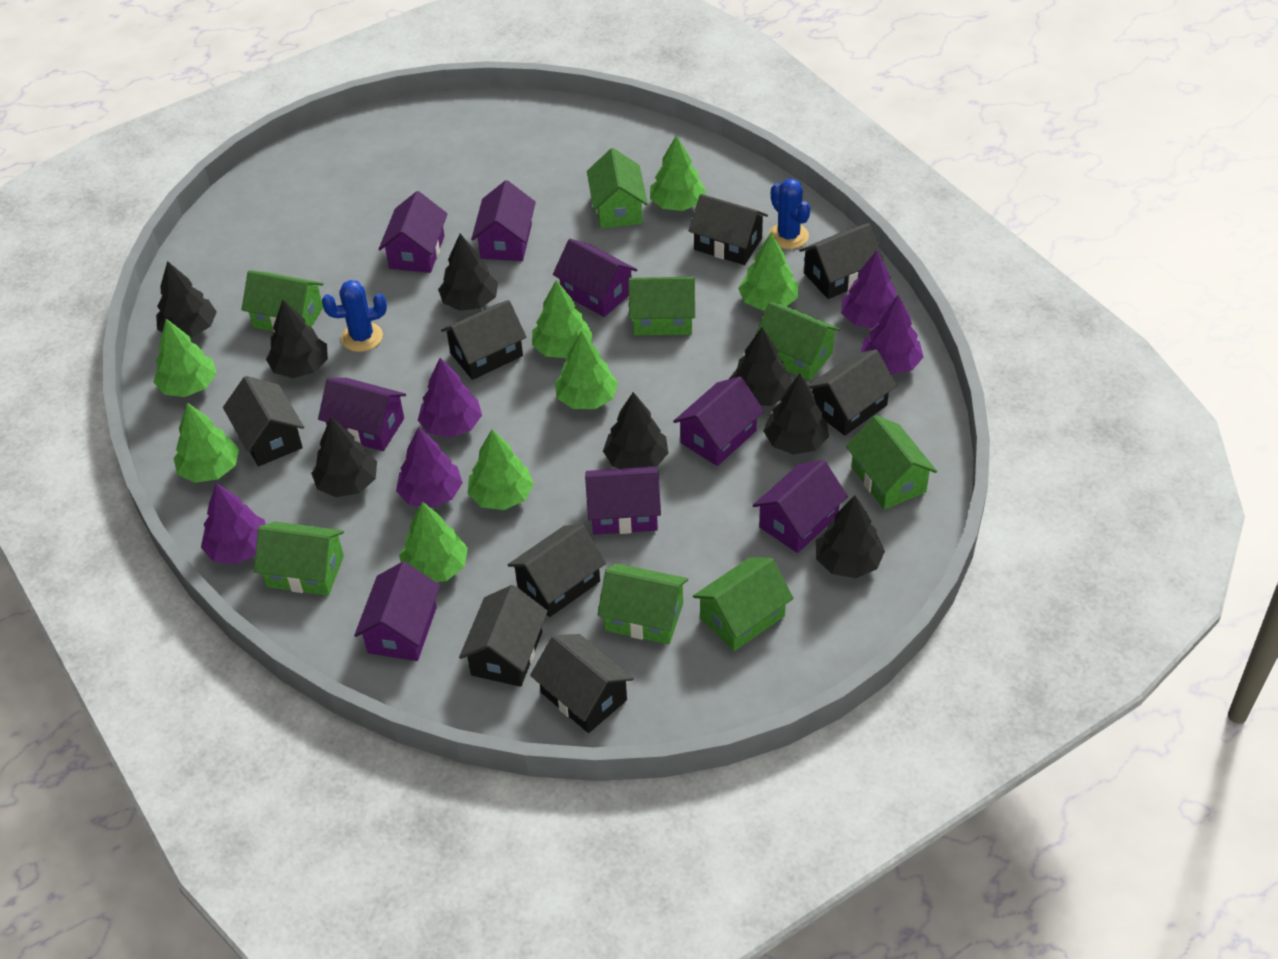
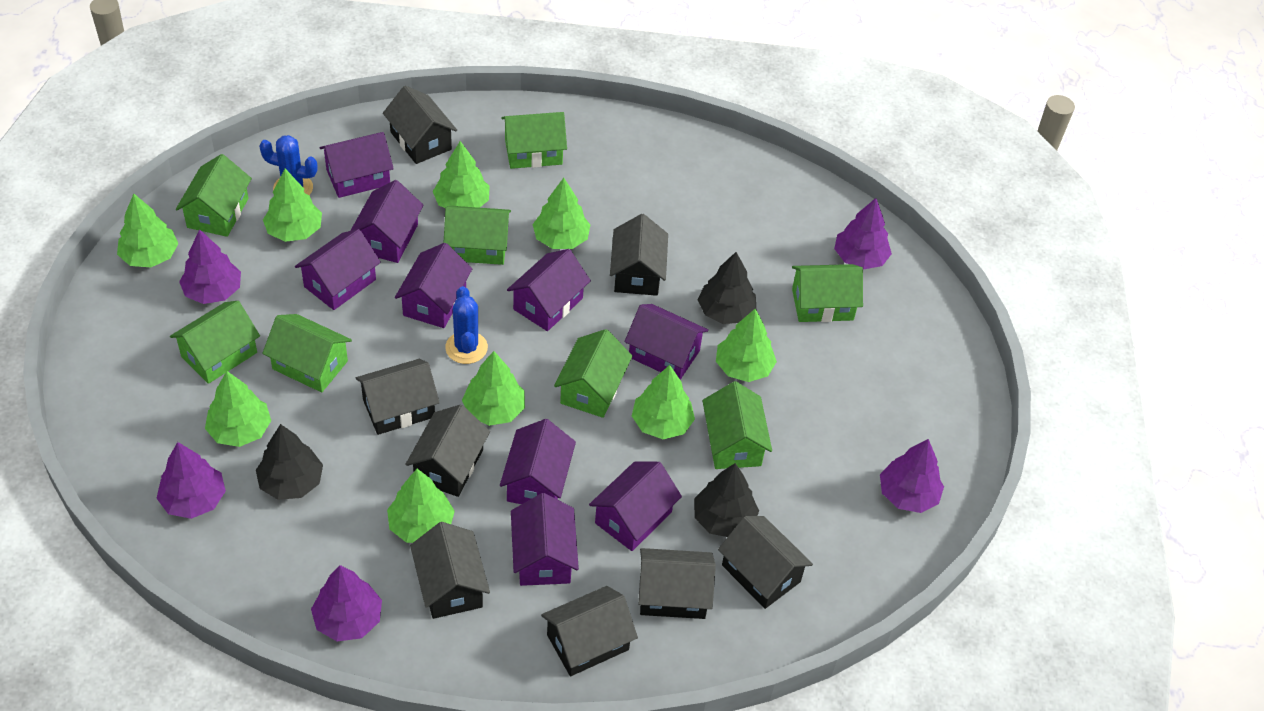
black tree: [156,261,217,337] [266,300,328,378] [311,417,377,497] [438,234,498,311] [603,392,668,469] [729,327,792,406] [763,374,829,455] [816,495,885,578] = 8 -> [256,424,323,500] [694,463,759,537] [698,252,756,324] = 3
green tree: [153,319,217,397] [174,402,239,483] [399,501,468,582] [467,429,534,510] [532,280,593,358] [555,330,618,409] [650,135,707,211] [738,233,798,310] = 8 -> [117,194,178,267] [205,371,271,447] [263,169,322,242] [387,469,455,543] [433,141,490,209] [462,351,525,426] [532,178,590,249] [632,365,695,439] [716,309,777,382] = 9
purple house: [318,378,406,451] [354,561,440,661] [379,191,448,273] [471,180,536,261] [553,239,637,317] [585,466,661,535] [673,376,764,466] [752,460,848,553] = 8 -> [295,229,381,310] [319,132,394,198] [350,180,423,263] [395,243,472,328] [500,419,576,504] [507,249,591,331] [511,493,579,586] [589,461,682,551] [624,304,708,380] = 9

